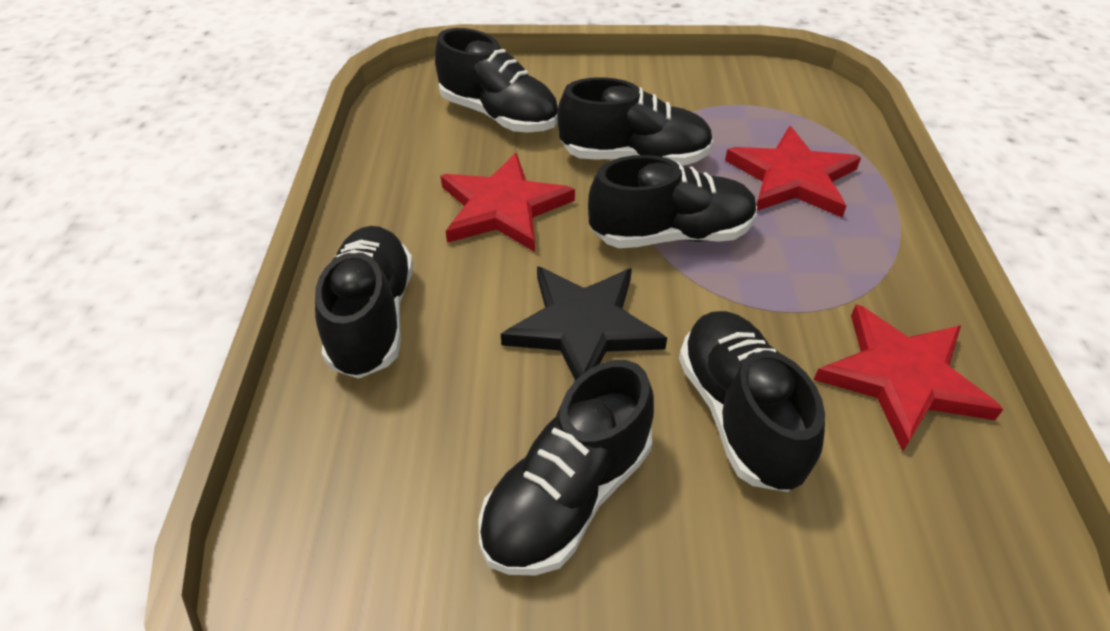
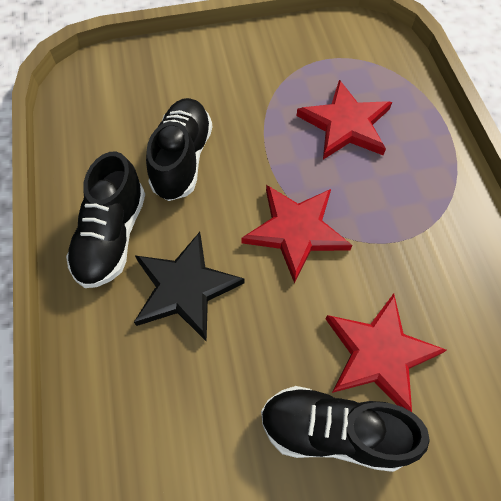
black shoe: [315,226,413,379] [435,28,558,132] [478,360,654,575] [557,77,713,166] [588,155,757,248] [679,311,825,492] = 6 -> [66,152,145,288] [146,98,213,201] [261,386,430,472] = 3

